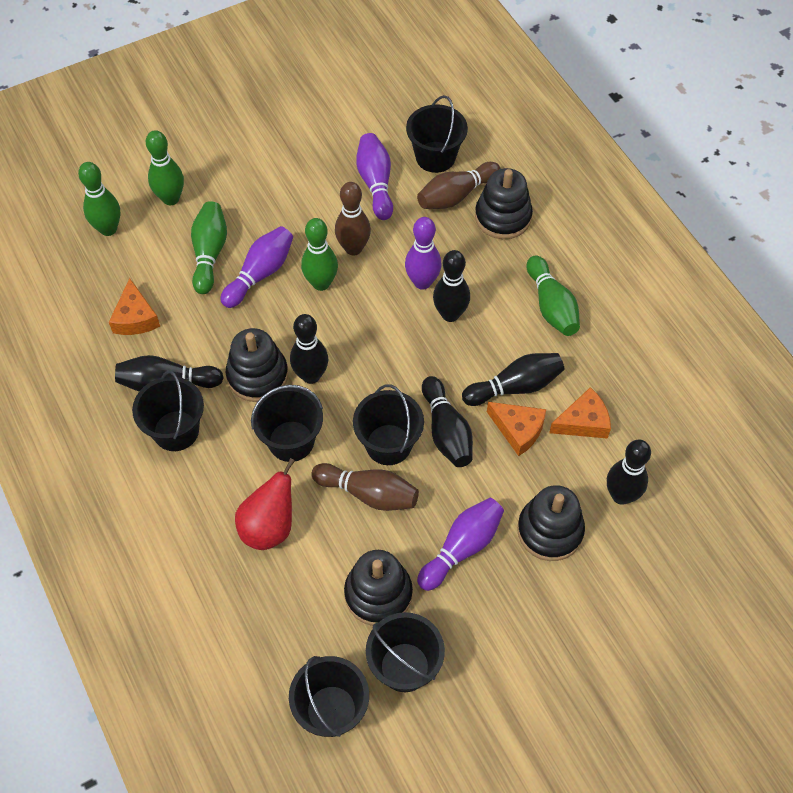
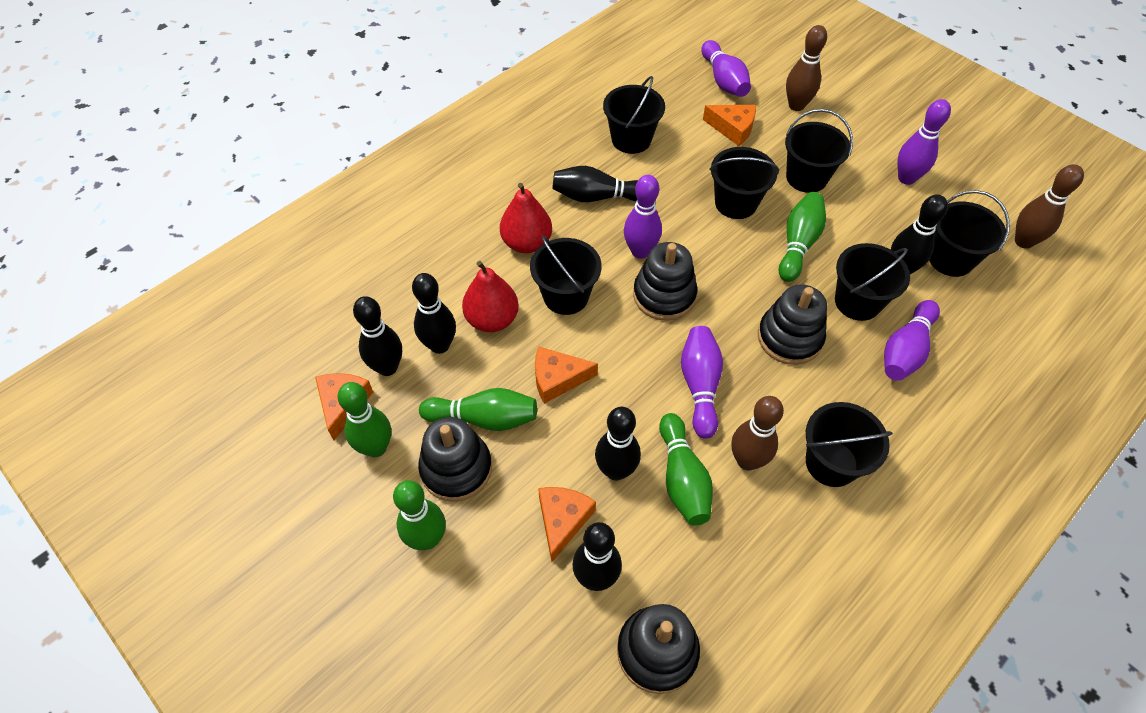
black bucket: [132,371,204,451] [251,385,323,462] [289,656,369,737] [353,384,424,465] [366,612,445,692] [406,95,468,173] = 6 -> [530,236,602,315] [603,76,665,154] [709,147,779,219] [785,109,853,193] [806,402,893,487] [835,243,910,321] [929,190,1010,277] = 7
orange cheese: [109,278,160,335] [487,402,546,456] [549,387,611,439] = 3 -> [315,373,373,440] [535,347,598,404] [538,487,596,562] [703,105,756,146] = 4
purple bowling pin: [220,226,293,308] [356,133,393,220] [405,217,442,290] [417,498,504,591] = 4 -> [624,175,662,259] [681,326,723,439] [701,40,751,97] [884,300,940,381] [898,99,951,185] = 5
red pear: [235,458,295,550] = 1 -> [462,261,519,332] [500,183,552,253] = 2

